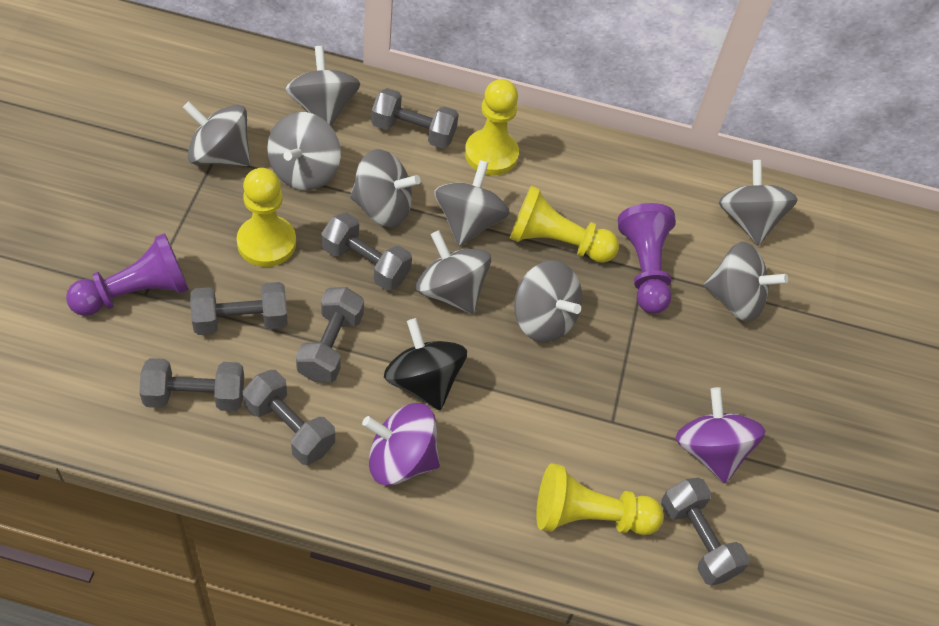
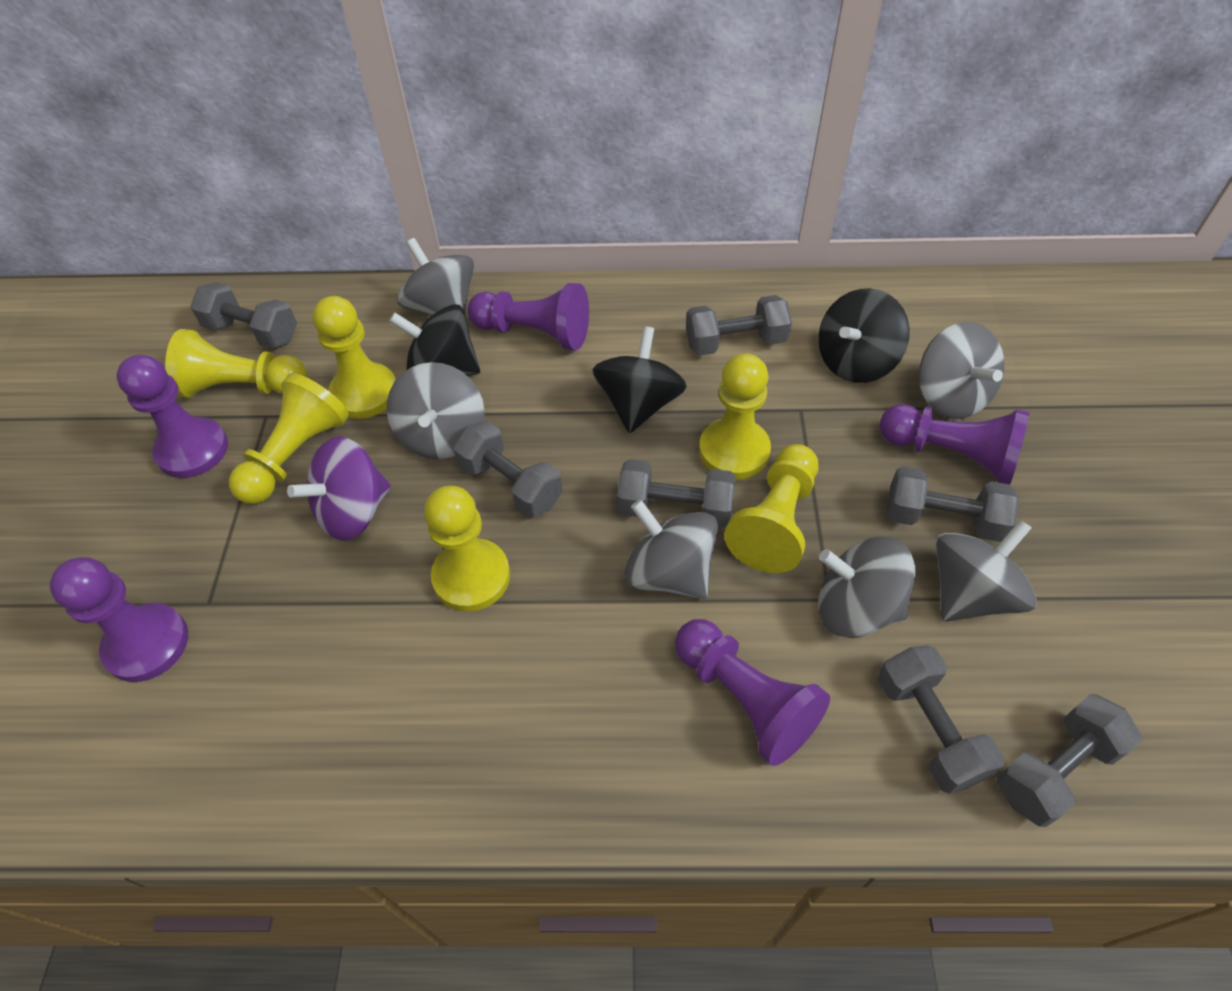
black spinning top: [384,318,467,410] = 1 -> [389,304,480,376] [592,326,687,433] [818,288,910,383] = 3
grey spinning top: [183,102,250,166] [267,112,341,190] [285,46,360,126] [350,149,421,227] [416,231,491,314] [434,160,510,246] [514,260,582,342] [704,242,788,322] [719,160,798,245] = 9 -> [387,362,485,459] [397,238,474,316] [624,500,718,599] [818,537,915,638] [919,322,1004,419] [935,519,1037,622] = 6
purple pawn: [66,233,189,316] [618,203,676,314] = 2 -> [49,557,188,682] [116,355,228,478] [468,283,589,350] [675,619,830,766] [880,404,1029,485] = 5
purple spinning top: [362,403,440,486] [676,387,765,483] = 2 -> [287,436,391,541] = 1
yellow pawn: [237,168,296,267] [465,79,519,175] [509,185,619,263] [536,463,664,535] = 4 -> [165,329,307,398] [229,373,349,504] [313,296,396,419] [424,486,510,611] [699,353,771,479] [724,444,818,573] = 6

